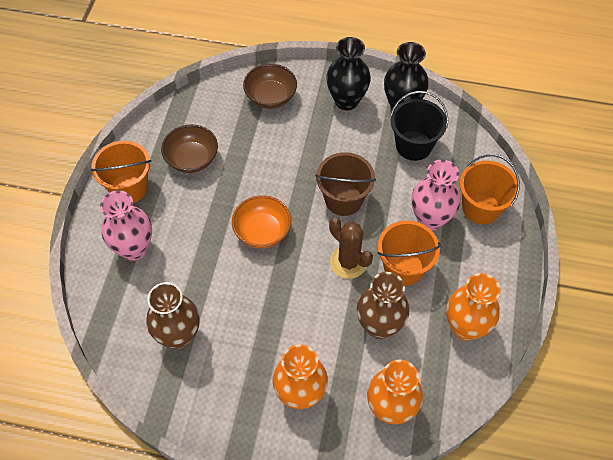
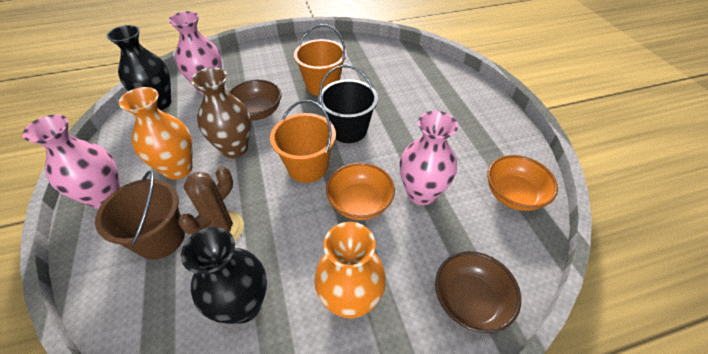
brown vase: [146,282,200,349] [357,272,409,339] = 2 -> [191,67,251,158] = 1
orange bowl: [232,195,291,248] = 1 -> [326,163,395,220] [487,155,558,211] = 2
orange bucket: [90,141,151,203] [377,220,441,286] [460,154,520,224] = 3 -> [270,100,336,183] [294,24,346,96] = 2
orange vase: [273,344,328,409] [367,360,423,424] [446,273,500,341] = 3 -> [119,87,192,180] [314,222,386,319] = 2
pink vase: [100,190,152,261] [412,160,460,231] = 2 -> [23,114,120,209] [168,11,222,95] [400,111,458,205] = 3

